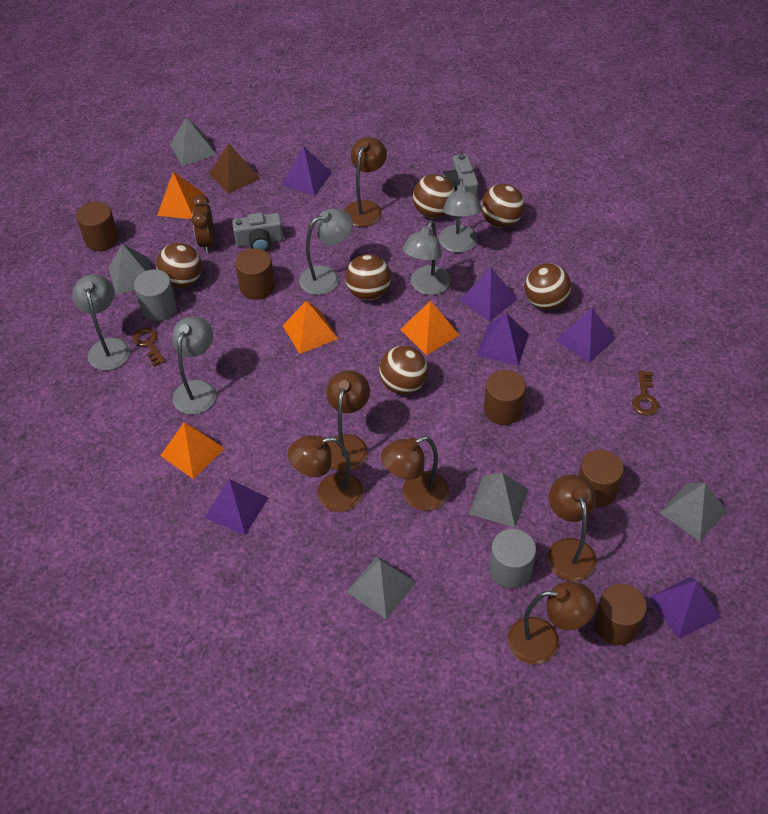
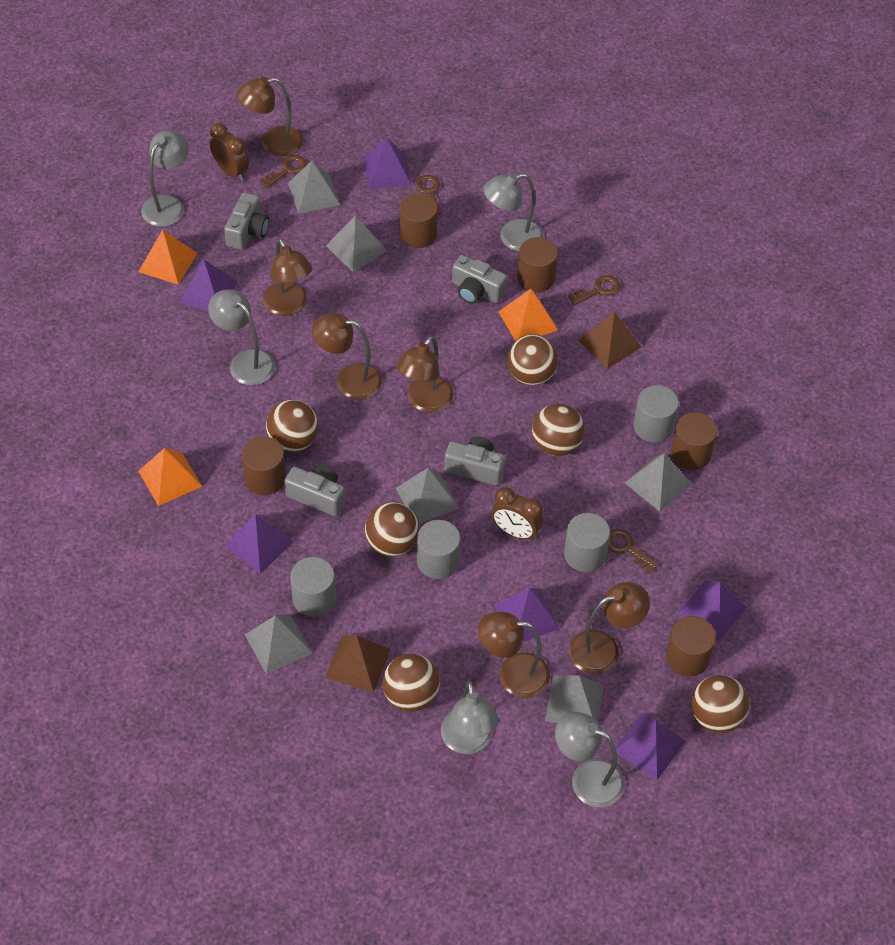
brown clock: [192,194,214,253] = 1 -> [210,123,249,181] [492,487,544,540] = 2
brown key: [132,327,166,366] [632,371,659,416] = 2 -> [260,155,307,188] [415,175,442,214] [568,275,620,305] [608,529,659,574] = 4
brown pyramid: [209,143,260,194] = 1 -> [325,635,390,692] [578,312,641,369] = 2
grey camera: [232,212,284,251] [443,154,478,198] = 2 -> [224,192,269,250] [284,464,345,516] [444,436,505,486] [452,255,507,304] = 4
grey cylinder: [134,269,177,321] [489,529,536,589] = 2 -> [290,557,336,617] [417,520,461,579] [564,513,610,572] [633,385,679,443] = 4
grey pyramid: [108,244,152,295] [170,117,217,166] [347,556,416,619] [469,472,528,528] [660,483,727,541] = 5 -> [245,614,312,674] [288,160,340,214] [326,215,387,272] [396,468,459,523] [545,675,604,723] [625,453,692,512] = 6
orange pyramid: [157,172,204,219] [160,422,225,479] [282,300,338,354] [400,300,459,355] = 4 -> [138,229,197,285] [138,448,202,506] [498,289,558,341] = 3

